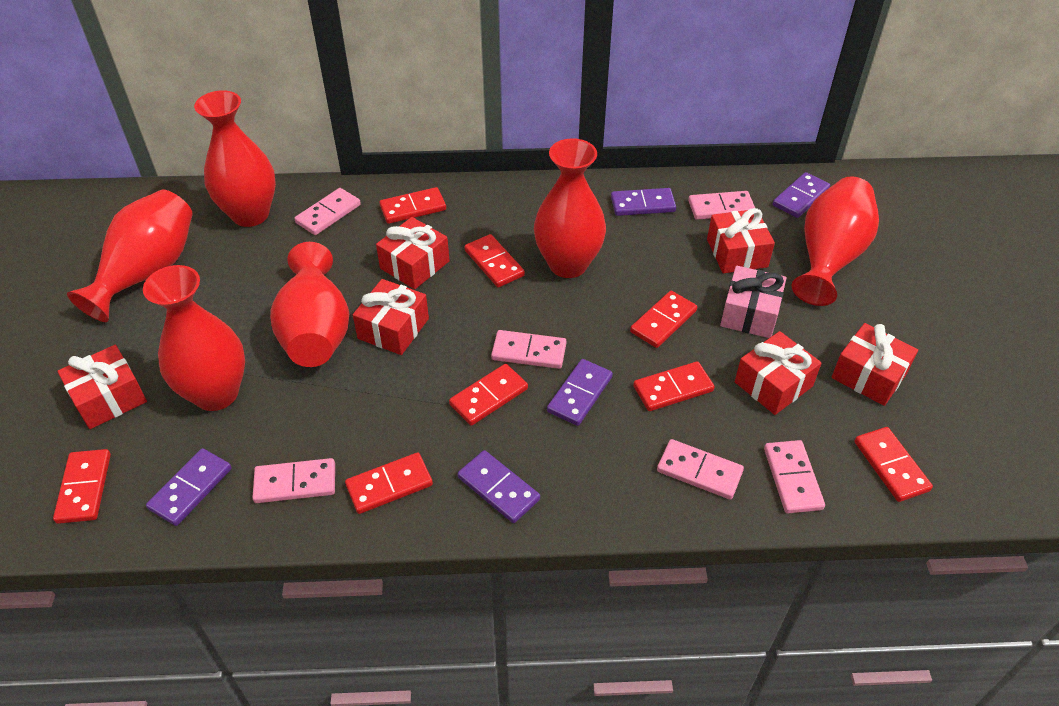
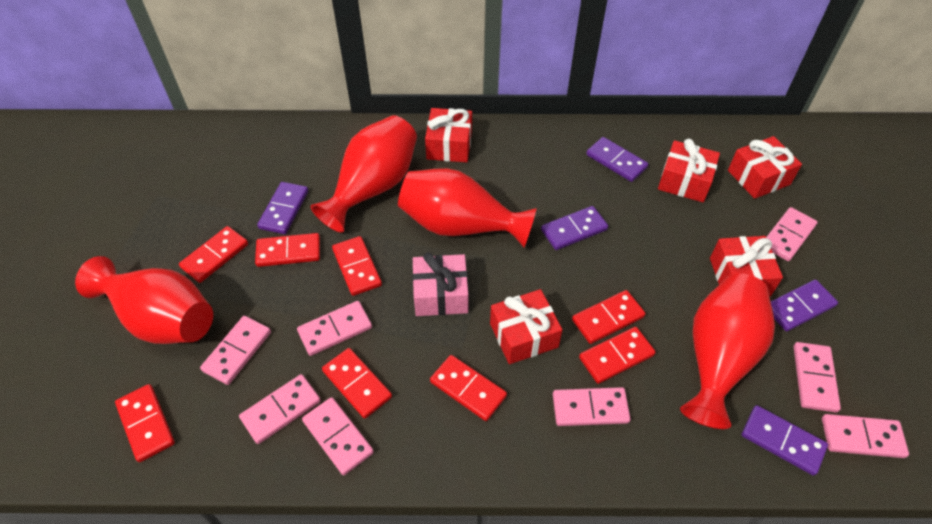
pink domino: [252,458,335,503] [294,188,361,235] [491,330,566,369] [657,439,744,500] [688,191,755,220] [764,440,825,513] = 6 -> [200,316,271,385] [239,374,321,444] [297,301,372,356] [302,397,374,475] [553,387,631,426] [766,207,818,261] [794,342,841,413] [822,414,909,458] = 8
red gift: [58,345,147,429] [353,279,429,355] [376,217,450,289] [707,208,775,273] [735,331,822,415] [832,323,918,406] = 6 -> [425,108,472,162] [490,289,562,364] [658,139,720,202] [710,236,783,296] [728,136,802,199] = 5
red vase: [67,189,193,322] [143,265,245,411] [194,90,276,227] [270,242,349,367] [534,138,606,278] [792,176,879,306] = 6 -> [75,256,213,344] [311,115,417,233] [398,168,537,247] [680,273,775,429] = 4

